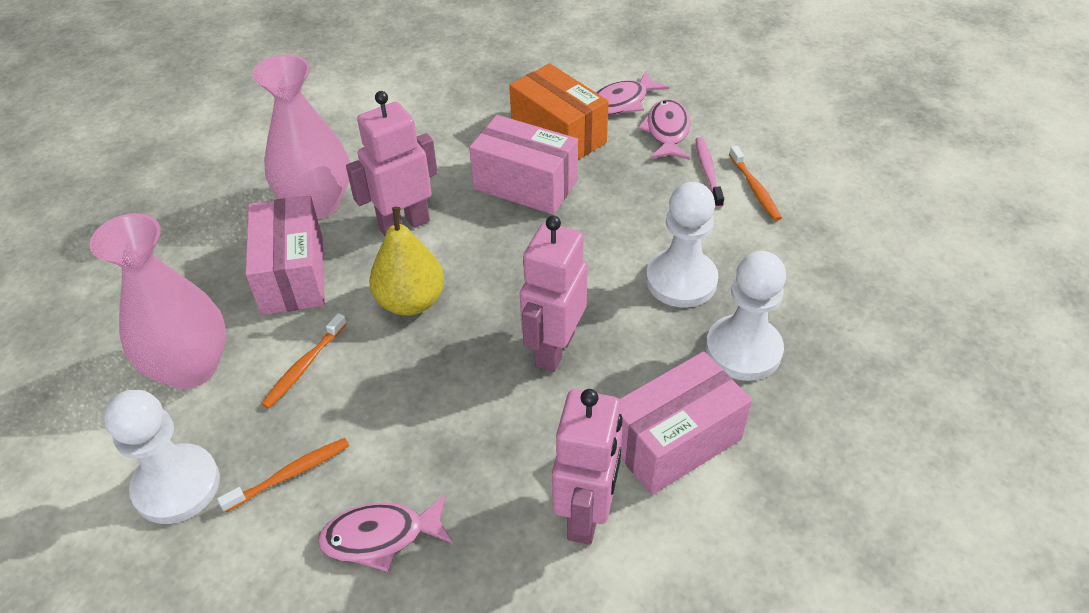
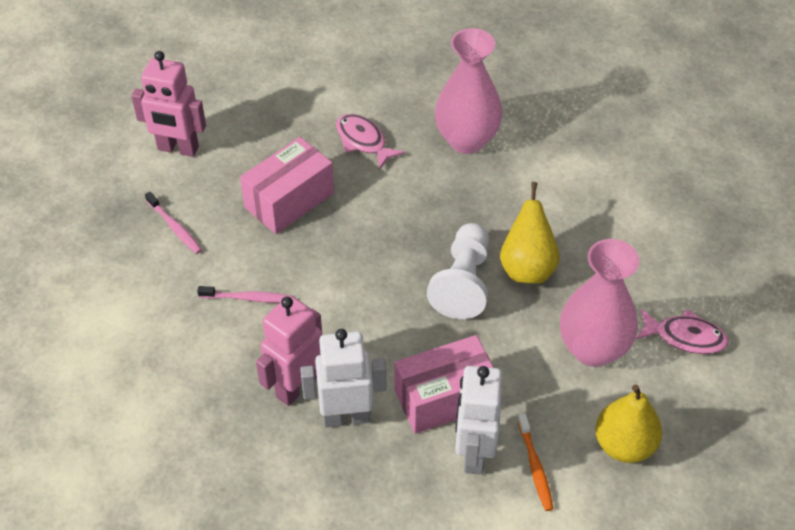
orange box: [509,63,609,160] = 1 -> none = 0
orange toothbrush: [217,438,349,512] [261,313,347,409] [729,145,782,221] = 3 -> [518,414,553,511] = 1
pink box: [245,196,325,315] [469,115,578,215] [619,352,752,495] = 3 -> [240,137,334,234] [394,335,494,434] = 2
pink fish: [318,494,453,572] [596,70,669,115] [638,99,690,160] = 3 -> [336,114,405,169] [635,309,729,354] = 2
pink robot: [346,91,438,236] [520,215,588,372] [552,389,622,545] = 3 -> [131,51,206,157] [256,295,322,406] = 2
pink toothbrush: [695,137,724,208] = 1 -> [145,192,202,254] [197,286,288,303] = 2
white pawn: [104,390,220,524] [646,182,718,308] [706,251,786,381] = 3 -> [427,223,489,319] = 1
white robot: none = 0 -> [300,329,386,427] [455,366,502,475] = 2
yellow pear: [369,207,444,316] = 1 -> [500,182,560,284] [595,385,662,463] = 2

